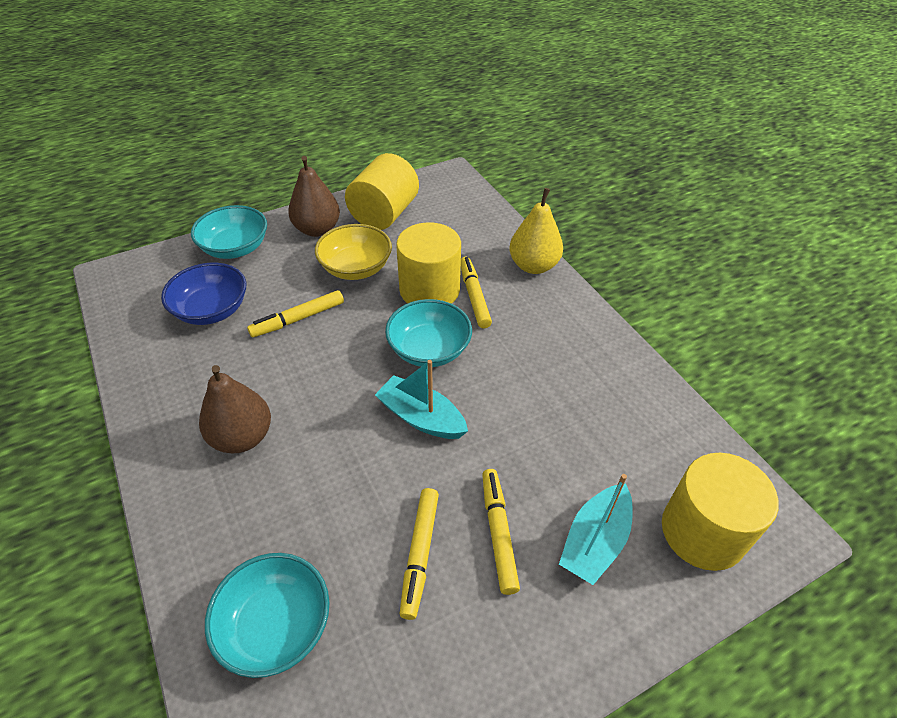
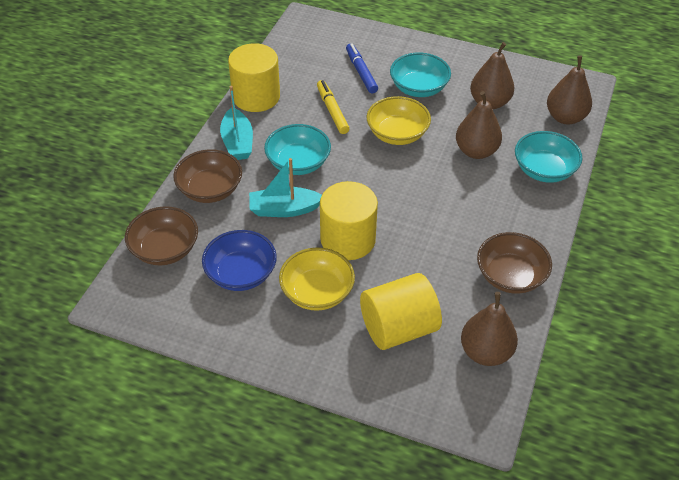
blue marker: none = 0 -> [346,43,378,94] = 1
brown bowl: none = 0 -> [125,206,198,265] [173,149,242,203] [477,232,552,294] = 3
brown pear: [199,365,271,453] [288,156,340,237] = 2 -> [456,91,502,159] [461,292,518,366] [470,42,514,109] [547,56,592,125] = 4
yellow bowl: [315,224,392,280] = 1 -> [279,247,355,311] [366,96,431,145] = 2
yellow marker: [247,290,344,337] [400,488,439,620] [461,257,492,328] [482,469,520,595] = 4 -> [317,80,350,134] = 1
yellow pear: [510,188,563,274] = 1 -> none = 0

